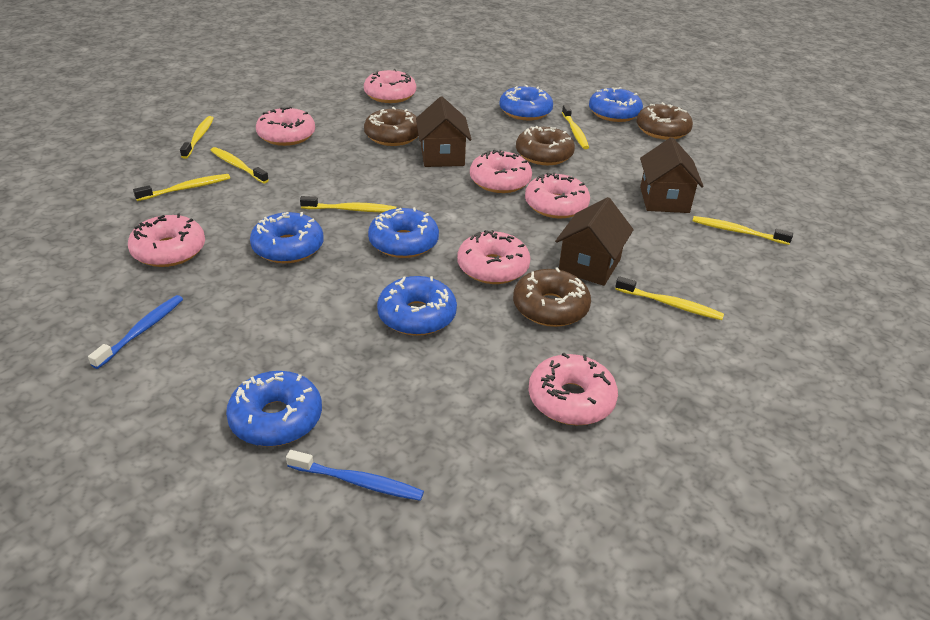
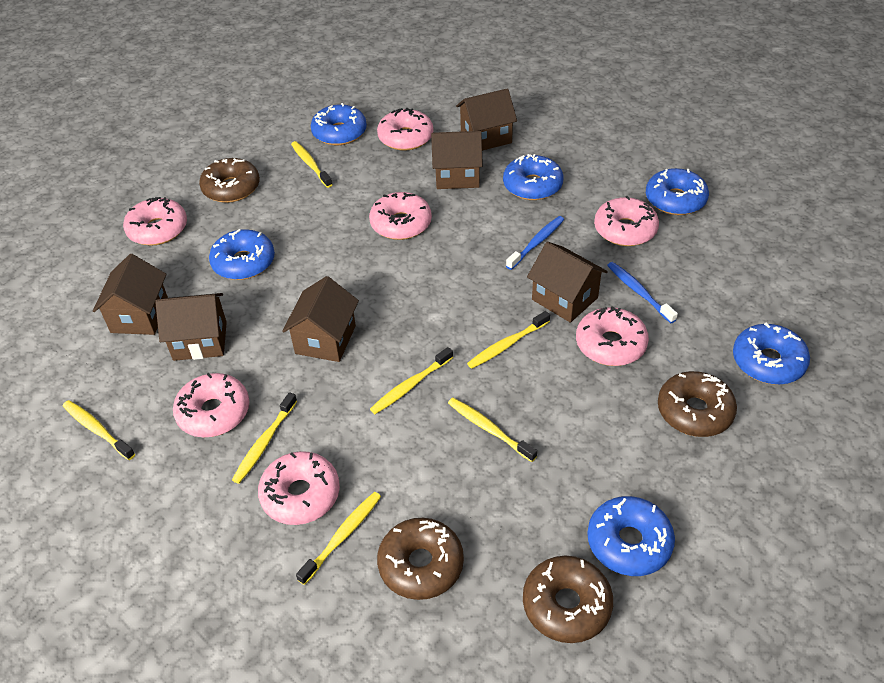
brown house: [416,96,472,167] [555,197,634,286] [640,137,704,213] = 3 -> [93,254,168,335] [155,293,227,361] [282,276,359,362] [431,131,483,189] [456,88,517,151] [527,242,608,323] = 6

